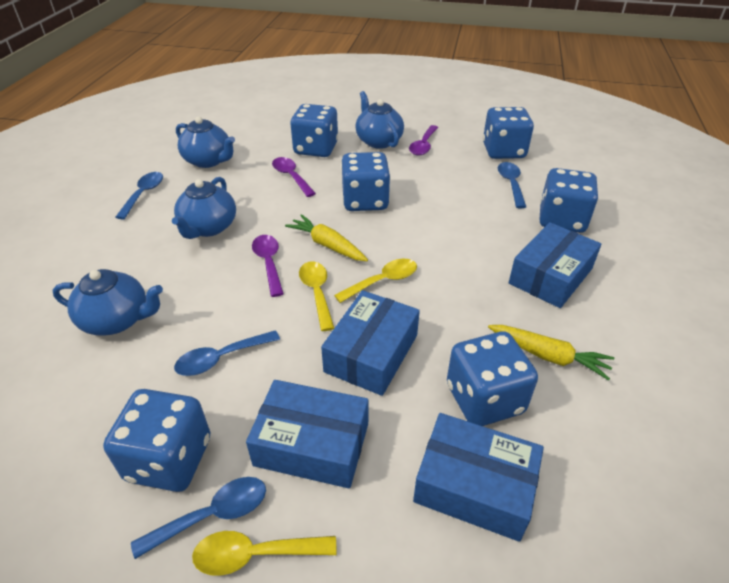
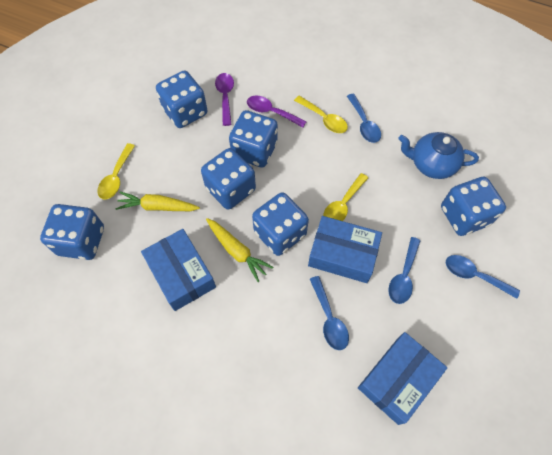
blue box: [246,380,369,488] [321,290,420,396] [413,413,544,542] [509,222,601,308] = 4 -> [141,229,216,311] [308,216,382,283] [358,332,447,425] = 3
blue teapot: [52,269,163,336] [172,177,236,239] [176,116,235,168] [355,91,404,149] = 4 -> [398,132,479,179] = 1
purple spoon: [252,235,284,297] [272,157,316,197] [409,125,438,156] = 3 -> [215,73,234,126] [247,95,307,128] = 2

